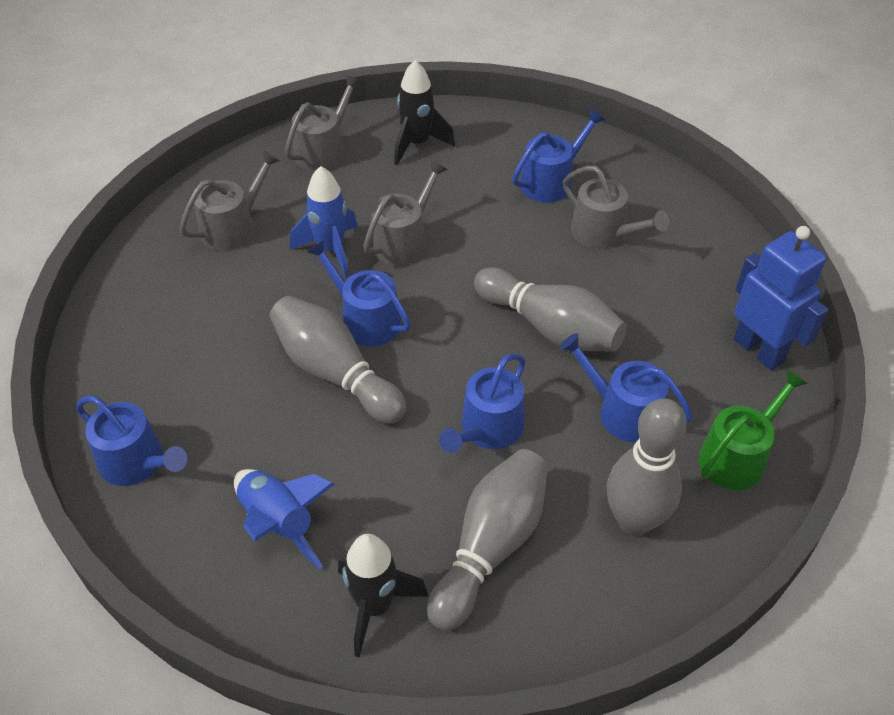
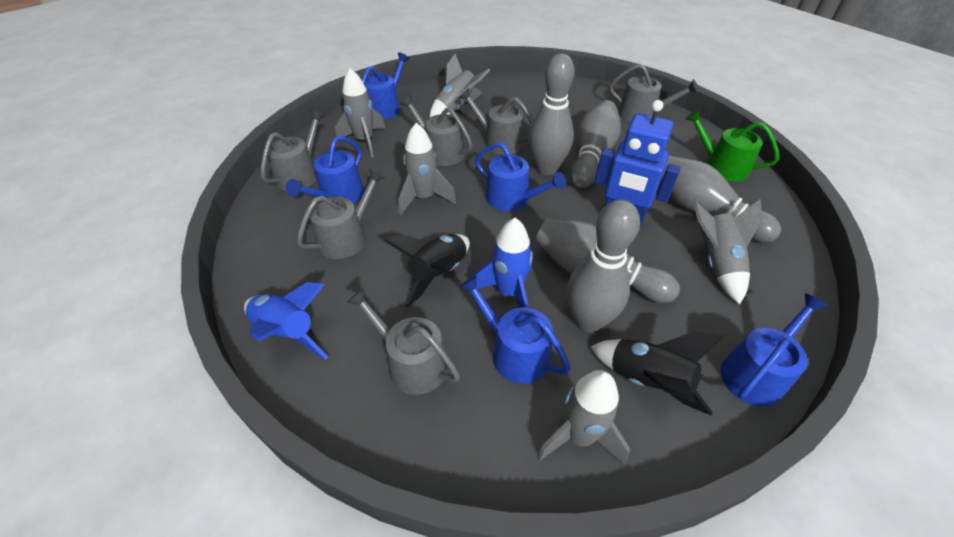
grey bowling pin: [270,296,407,424] [427,449,548,631] [474,267,627,352] [607,399,687,535] = 4 -> [529,54,575,175] [536,218,680,303] [567,200,640,332] [570,100,621,188] [660,155,781,243] = 5
grey rocket: none = 0 -> [335,68,386,157] [398,123,456,215] [429,54,490,118] [537,370,630,465] [693,199,762,304] = 5
grey watering can: [179,150,280,251] [285,74,362,171] [363,160,448,265] [563,166,669,249] = 4 -> [261,110,325,191] [297,169,385,259] [347,288,460,395] [400,95,473,166] [458,88,534,155] [609,64,698,122] = 6

